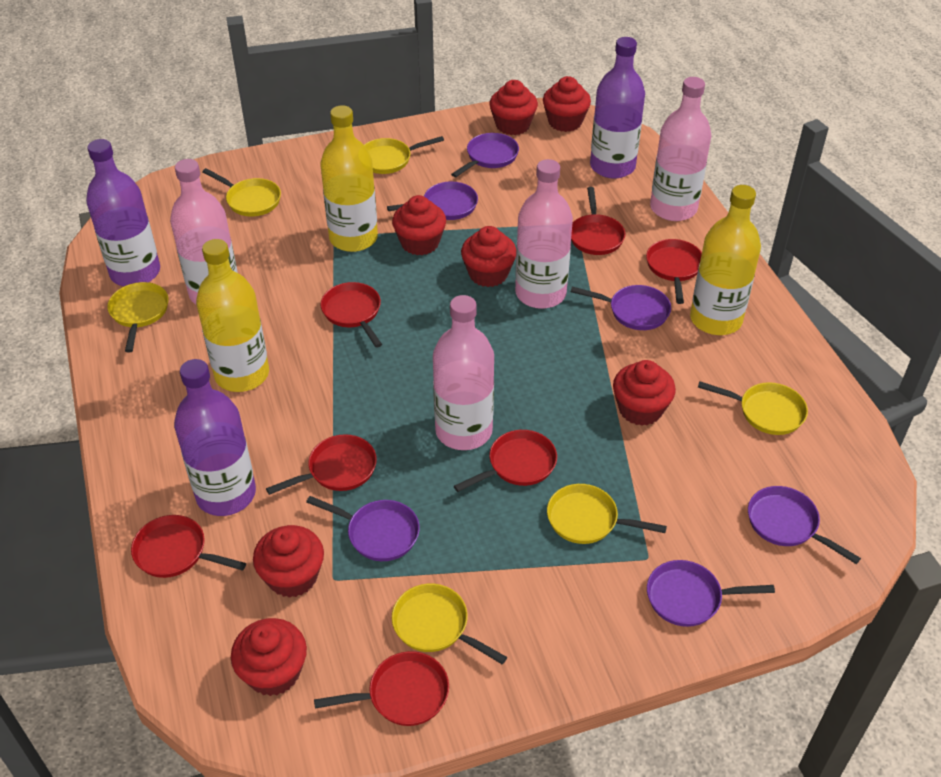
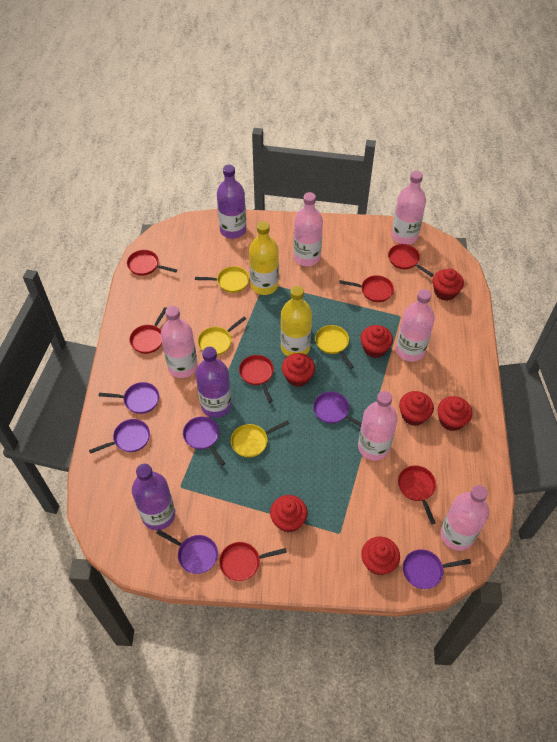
pink bottle: [170,159,238,304] [433,295,494,450] [515,159,573,309] [650,77,711,221] = 4 -> [161,306,198,378] [293,192,323,266] [358,391,398,461] [392,171,426,245] [396,289,435,362] [440,485,489,551] = 6
yellow bottle: [196,239,269,392] [320,105,378,252] [690,185,761,335] = 3 -> [249,221,279,295] [281,286,312,356] = 2
yellow pan: [107,282,168,353] [202,168,281,217] [364,136,444,174] [392,584,507,664] [547,484,667,544] [698,381,808,435] = 6 -> [195,266,249,293] [198,316,246,356] [231,420,289,458] [315,325,354,369] = 4

